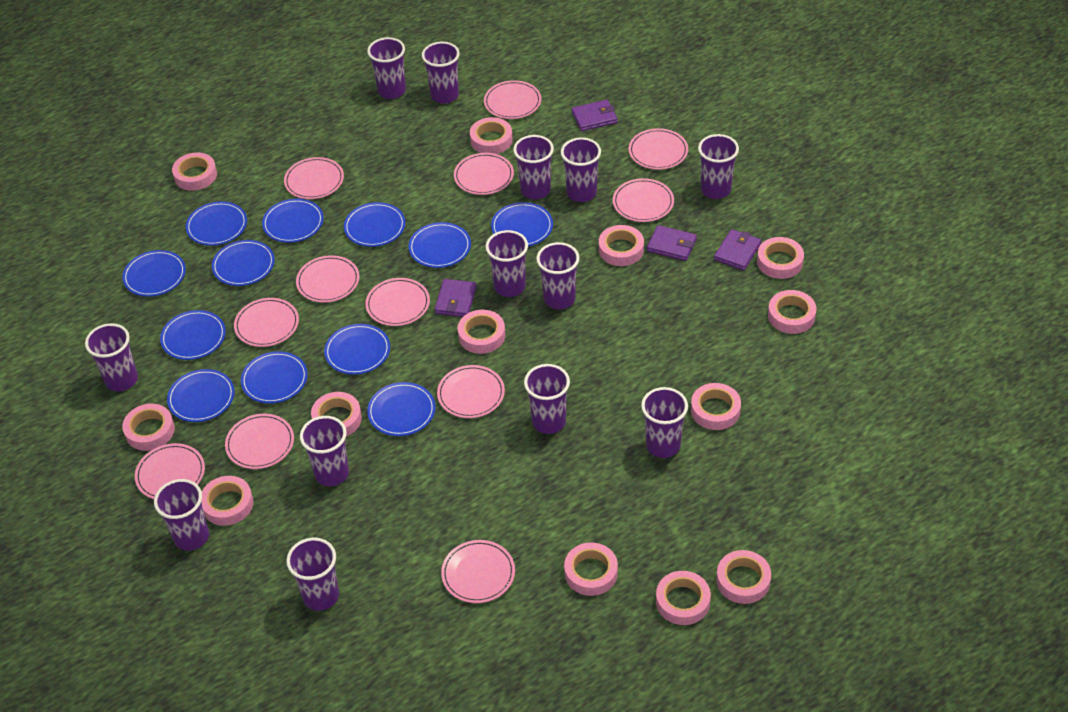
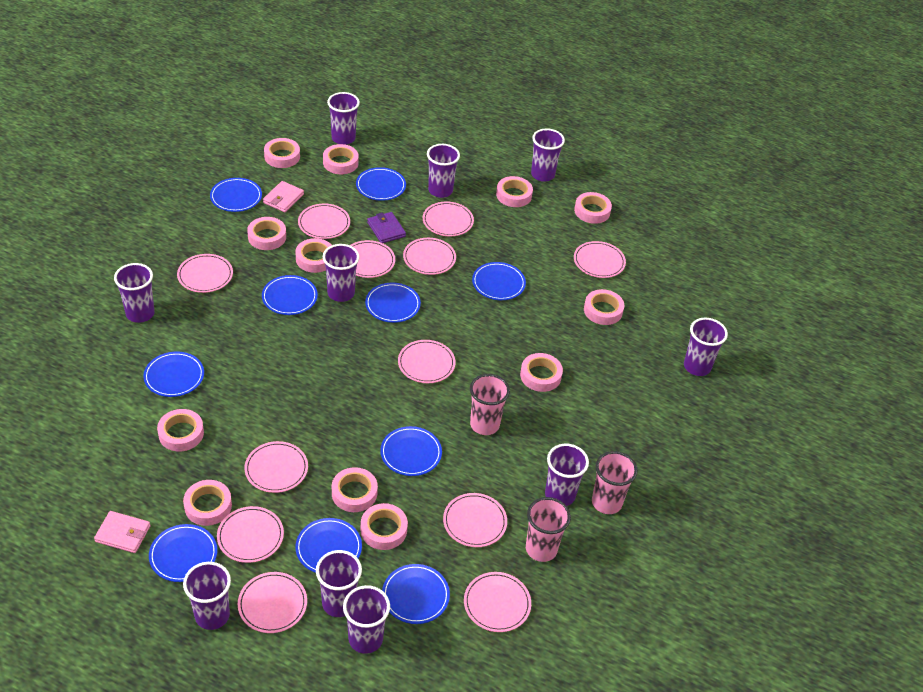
blue plate: [122,250,186,297] [160,310,226,360] [167,369,235,422] [186,201,247,246] [212,240,275,286] [241,351,308,404] [262,199,324,243] [324,324,390,375] [344,202,405,247] [367,382,435,436] [409,222,471,268] [491,202,553,246] = 12 -> [143,352,204,397] [149,524,217,582] [210,178,262,212] [262,275,318,315] [295,518,362,573] [356,167,406,201] [365,283,421,323] [380,426,442,476] [382,564,450,624] [472,262,526,300] = 10
pink cup: none = 0 -> [470,374,510,435] [526,497,571,562] [592,451,638,514] = 3
pink tape: [122,404,175,451] [172,152,217,191] [202,476,253,526] [311,392,362,437] [457,310,506,354] [470,117,513,154] [564,542,618,596] [599,225,644,266] [656,571,711,625] [691,383,741,430] [716,550,771,604] [757,237,804,279] [768,290,817,334] = 13 -> [157,409,204,451] [183,480,232,526] [247,217,286,250] [264,138,300,168] [295,238,332,273] [323,144,359,174] [332,467,378,512] [361,503,408,550] [496,176,533,207] [520,353,563,392] [574,192,612,224] [584,289,624,325] = 12
pink wallet: none = 0 -> [94,511,151,553] [263,181,304,212] = 2
purple cup: [85,323,138,392] [154,479,209,551] [286,538,339,611] [300,416,349,486] [367,37,406,99] [422,41,460,104] [485,230,528,297] [513,135,554,199] [524,364,570,434] [536,242,579,309] [561,137,601,202] [641,387,688,458] [698,134,739,199] = 13 -> [114,263,155,323] [183,562,231,630] [316,550,362,617] [323,244,360,302] [327,92,360,145] [343,585,390,654] [427,144,460,198] [531,128,565,182] [545,444,589,506] [684,318,728,376] = 10
purple wallet: [434,279,477,317] [572,100,617,131] [647,225,697,261] [714,229,761,271] = 4 -> [367,212,406,243] = 1

